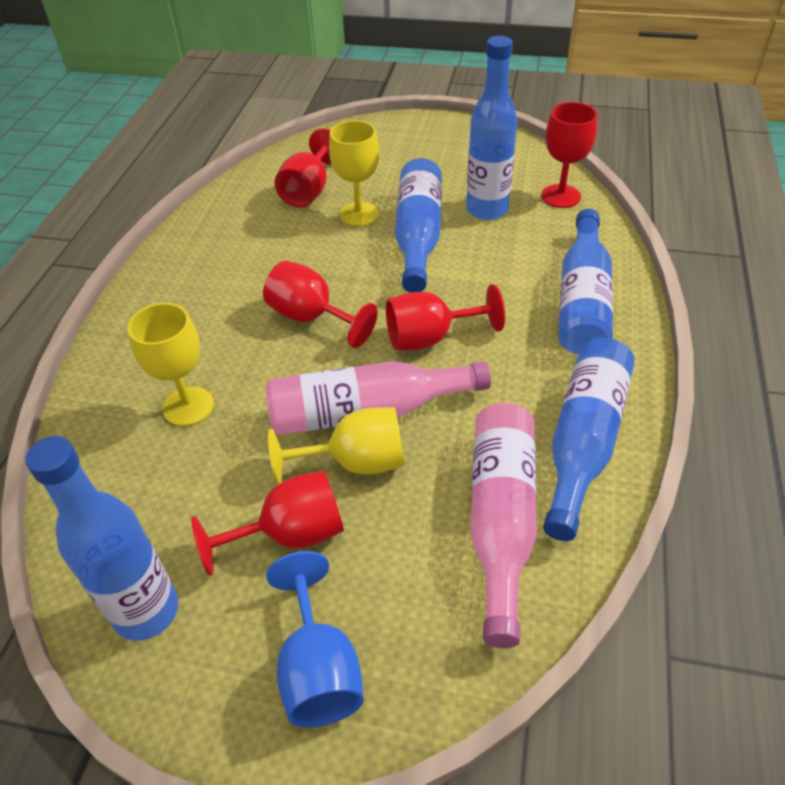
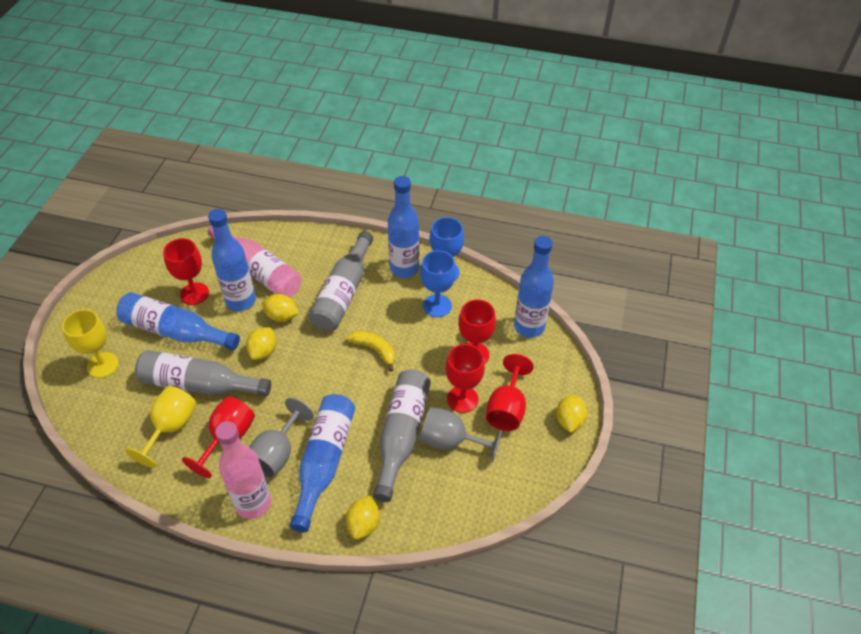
blue goblet: [266,551,364,727] = 1 -> [420,250,456,317] [430,217,464,280] = 2
grey bottle: none = 0 -> [135,350,271,397] [309,231,373,331] [373,369,431,502] = 3
grey goblet: none = 0 -> [249,398,314,478] [420,407,502,463] = 2
yellow banana: none = 0 -> [347,331,395,372] = 1
yellow goblet: [128,303,214,426] [268,407,404,484] [329,120,379,227] = 3 -> [62,309,119,378] [125,386,197,468] = 2
yellow lemon: none = 0 -> [246,327,276,360] [262,294,299,322] [346,495,380,540] [556,394,587,433] = 4

